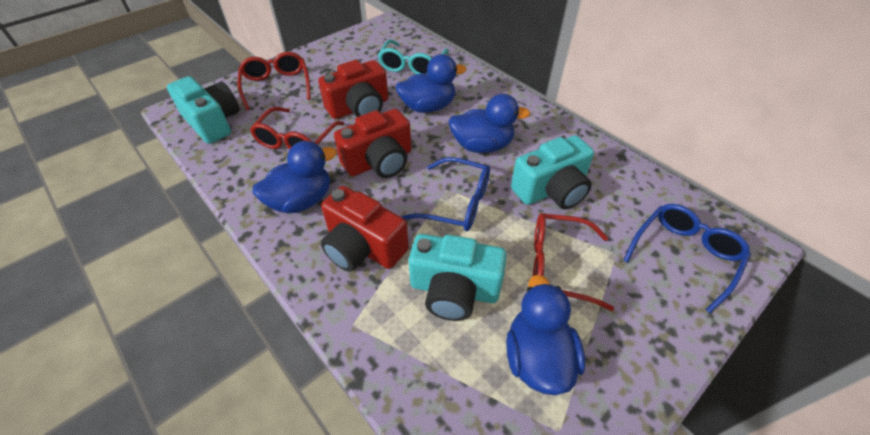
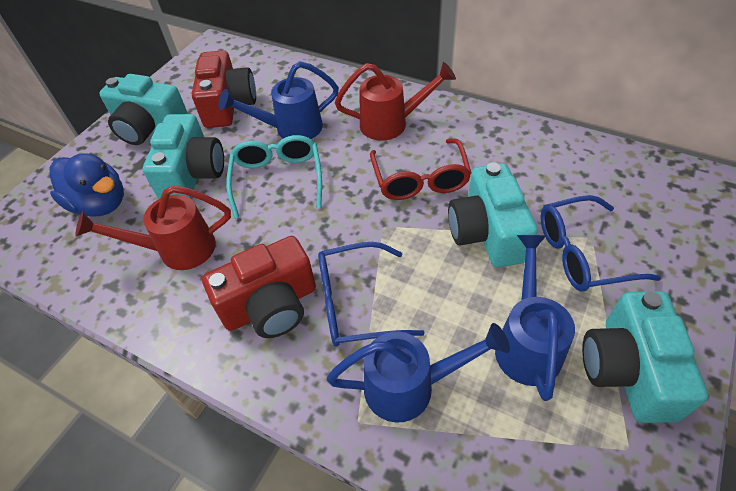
blue duck: [252,141,337,214] [396,54,466,113] [448,94,530,153] [506,275,585,395] = 4 -> [50,153,124,217] = 1
blue watering can: none = 0 -> [218,61,339,139] [327,323,510,422] [495,235,575,401] = 3
red camera: [318,60,388,119] [321,186,409,272] [334,109,411,178] = 3 -> [192,50,256,128] [202,236,316,338] = 2
red glasses: [237,52,311,111] [250,107,344,150] [533,213,614,311] = 3 -> [370,139,472,200] = 1
red watering can: none = 0 -> [75,185,231,270] [335,62,456,141] = 2
turquoise camera: [167,76,240,144] [408,234,507,321] [511,135,594,209] = 3 -> [99,74,188,145] [143,114,224,199] [448,163,538,267] [582,291,708,423] = 4

